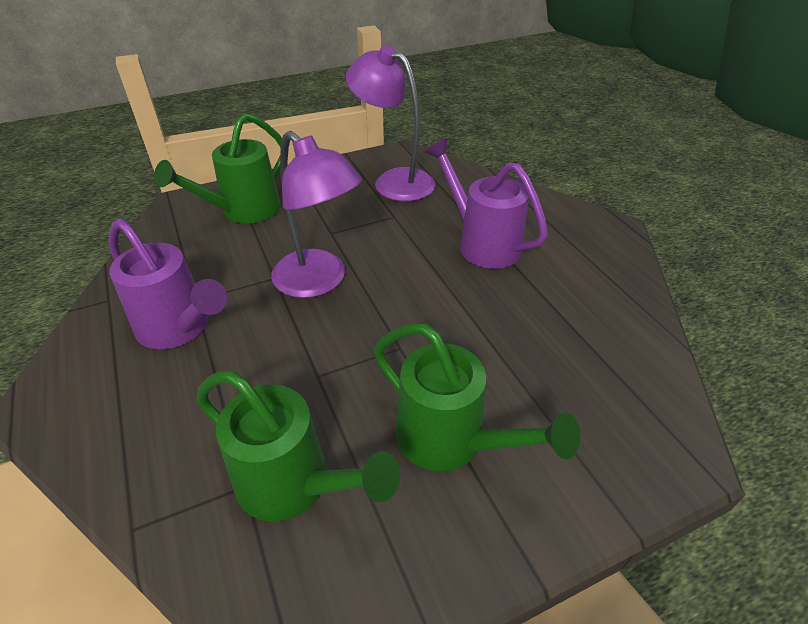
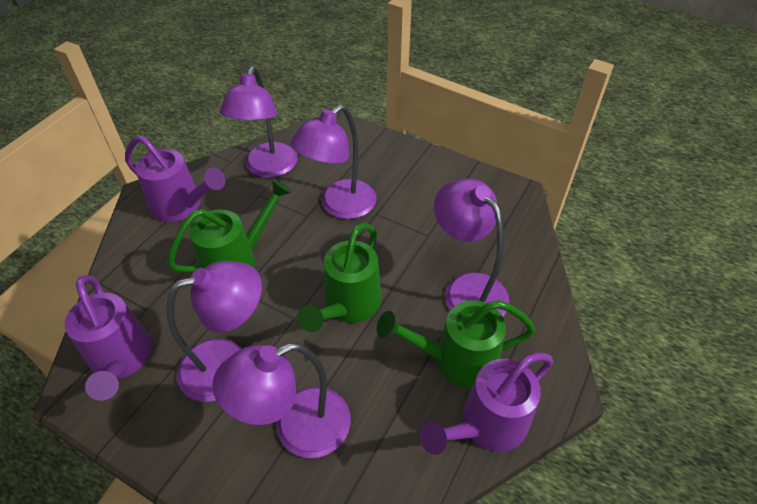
purple lamp: [271,131,362,298] [346,45,435,201] = 2 -> [166,261,262,402] [212,343,351,458] [220,66,297,178] [291,105,377,219] [434,178,509,316] = 5
purple watering can: [109,218,227,349] [425,138,548,269] = 2 -> [65,275,152,401] [125,136,225,222] [420,353,553,455] = 3

